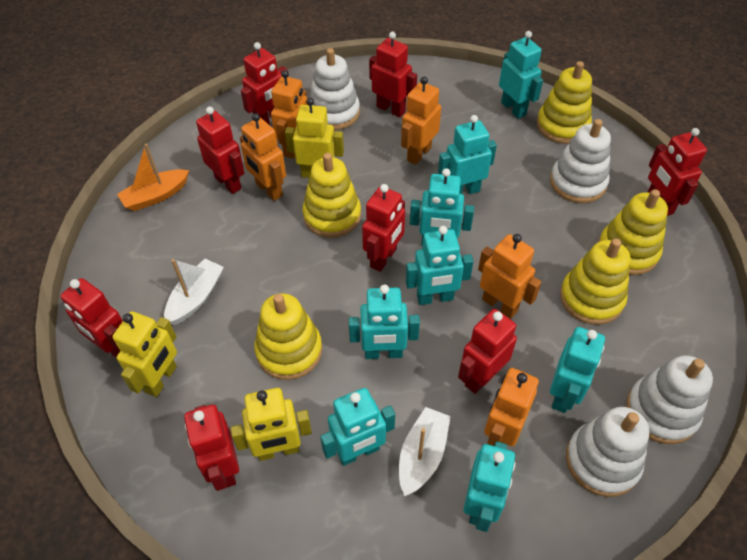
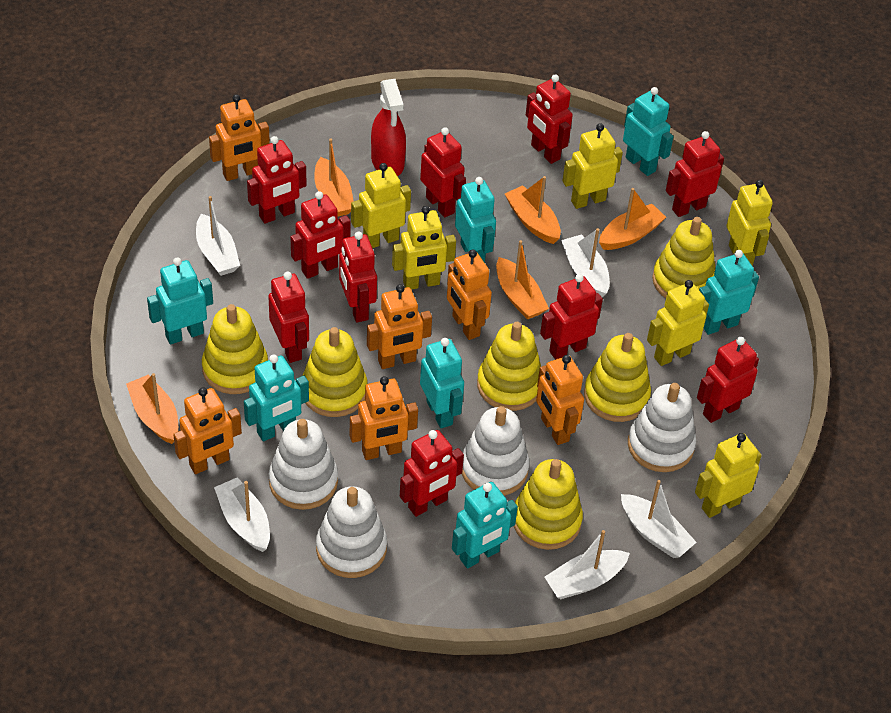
orange boat: [117,144,189,211] = 1 -> [126,373,178,444] [314,139,354,216] [496,240,549,319] [505,176,561,244] [599,188,666,250] = 5
orange robot: [240,113,286,201] [271,70,307,159] [401,77,441,165] [478,234,541,319] [484,368,539,447] = 5 -> [173,387,242,474] [209,94,270,181] [350,376,418,460] [367,284,432,369] [447,249,492,340] [536,355,584,445] = 6
red robot: [60,278,123,358] [184,405,239,491] [196,107,244,194] [241,42,287,124] [362,184,405,272] [369,31,417,117] [458,309,517,394] [647,128,707,216] = 8 -> [247,136,307,224] [268,272,309,363] [291,191,351,279] [339,231,377,322] [400,430,464,517] [420,127,466,217] [526,74,573,164] [540,274,603,360] [666,131,724,217] [697,337,759,423] = 10
red spray bottle: none = 0 -> [371,79,406,176] = 1
turquoise robot: [320,388,395,466] [349,285,420,359] [406,226,474,305] [410,168,474,246] [438,115,497,194] [463,442,515,532] [499,31,543,119] [550,327,605,413] = 8 -> [147,257,213,344] [244,354,309,441] [420,338,464,428] [452,482,518,568] [455,177,496,263] [623,87,674,176] [699,250,759,335] = 7
white boat: [164,259,224,325] [399,407,451,496] = 2 -> [196,196,240,276] [214,477,270,552] [545,530,630,599] [561,228,610,297] [621,480,697,558] = 5
yellow robot: [112,311,177,397] [231,388,312,461] [285,98,344,178] = 3 -> [351,163,411,248] [392,206,456,290] [562,123,623,209] [647,280,709,366] [695,433,762,518] [726,180,773,266] = 6
yellow stacking toy: [254,293,322,380] [302,153,361,238] [536,61,592,144] [560,239,630,325] [599,189,668,275] = 5 -> [202,304,268,394] [302,327,367,417] [477,322,541,411] [513,459,583,550] [584,333,651,422] [652,217,715,298] = 6

